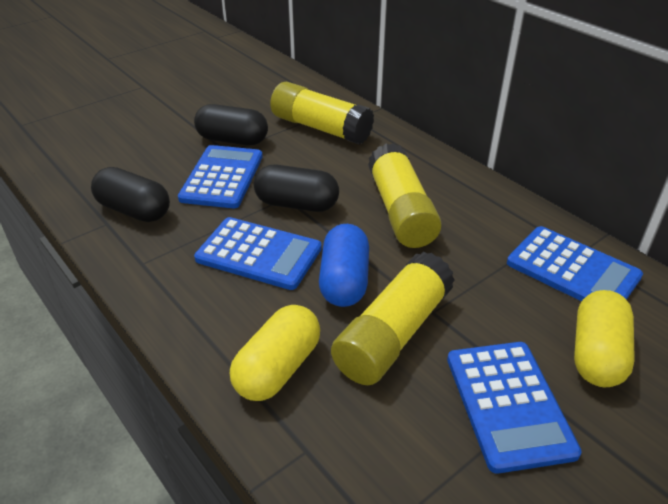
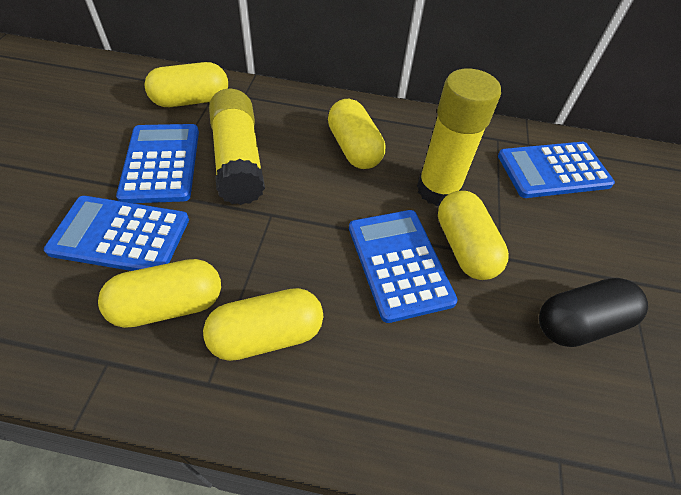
black capsule: [91,167,170,222] [194,104,268,145] [254,165,339,212] = 3 -> [539,278,648,347] = 1
blue capsule: [319,224,369,307] = 1 -> none = 0
yellow capsule: [230,305,320,401] [574,290,635,387] = 2 -> [98,259,221,328] [144,62,228,107] [203,288,323,361] [328,99,385,169] [438,191,509,280] = 5
yellow glue stick: [270,81,374,144] [331,252,455,385] [368,143,442,248] = 3 -> [209,89,265,205] [417,68,501,206] = 2

